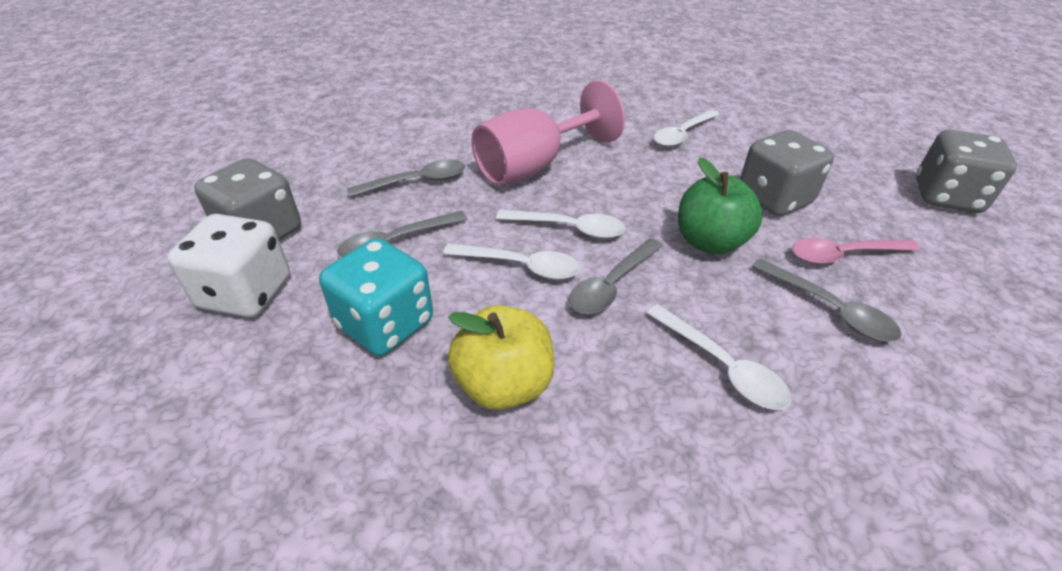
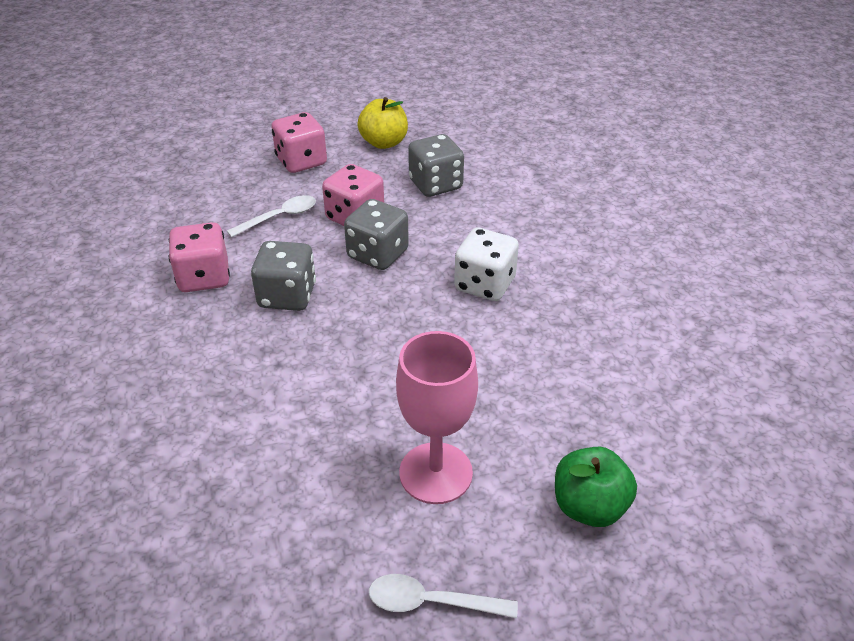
grey spoon: [337,211,468,257] [347,159,465,197] [569,238,663,314] [752,259,902,342] = 4 -> none = 0
pink dice: none = 0 -> [169,222,230,292] [271,112,327,173] [322,164,384,226] = 3
pink spoon: [792,238,920,264] = 1 -> none = 0
turquoise dice: [319,238,433,356] = 1 -> none = 0
white spoon: [443,243,580,280] [496,209,626,239] [647,304,791,410] [654,110,720,147] = 4 -> [227,195,316,237] [369,574,518,618] = 2

